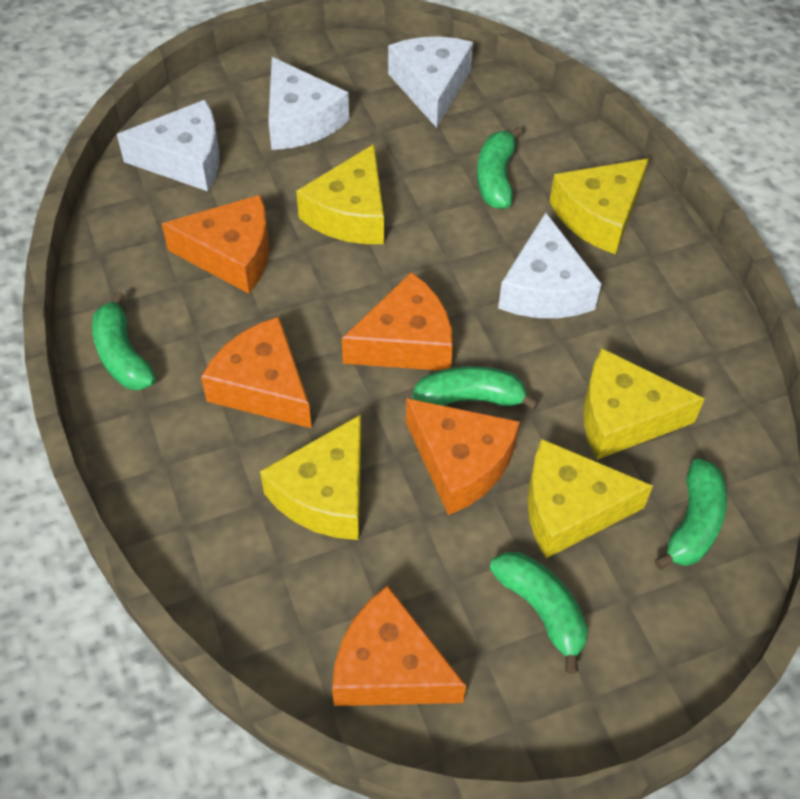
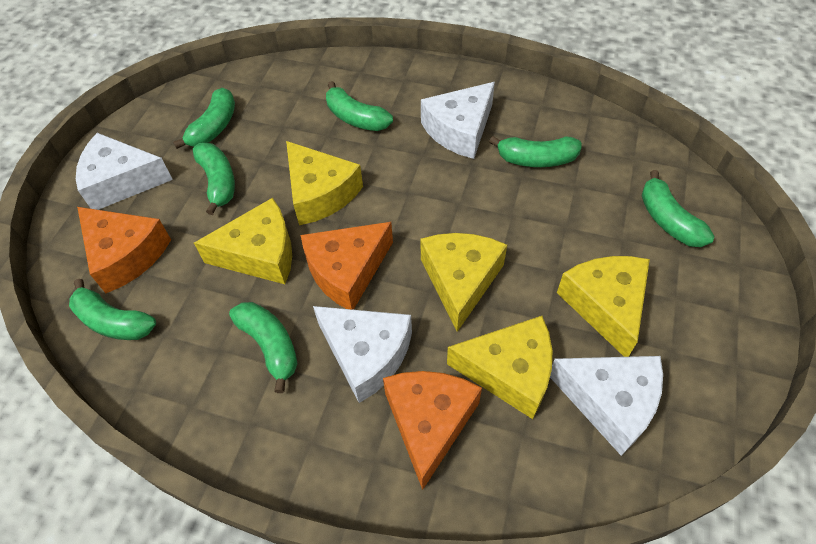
green banana: [92,291,156,390] [412,366,539,410] [477,126,523,209] [490,552,588,674] [655,458,727,569] = 5 -> [69,279,156,340] [173,88,235,149] [193,143,235,215] [229,302,297,393] [326,81,393,131] [489,136,582,167] [641,170,714,247] = 7
orange cheese: [162,195,269,294] [201,317,312,428] [332,585,466,706] [342,272,453,370] [406,398,520,515] = 5 -> [77,207,171,293] [300,222,393,310] [383,371,482,490] = 3

